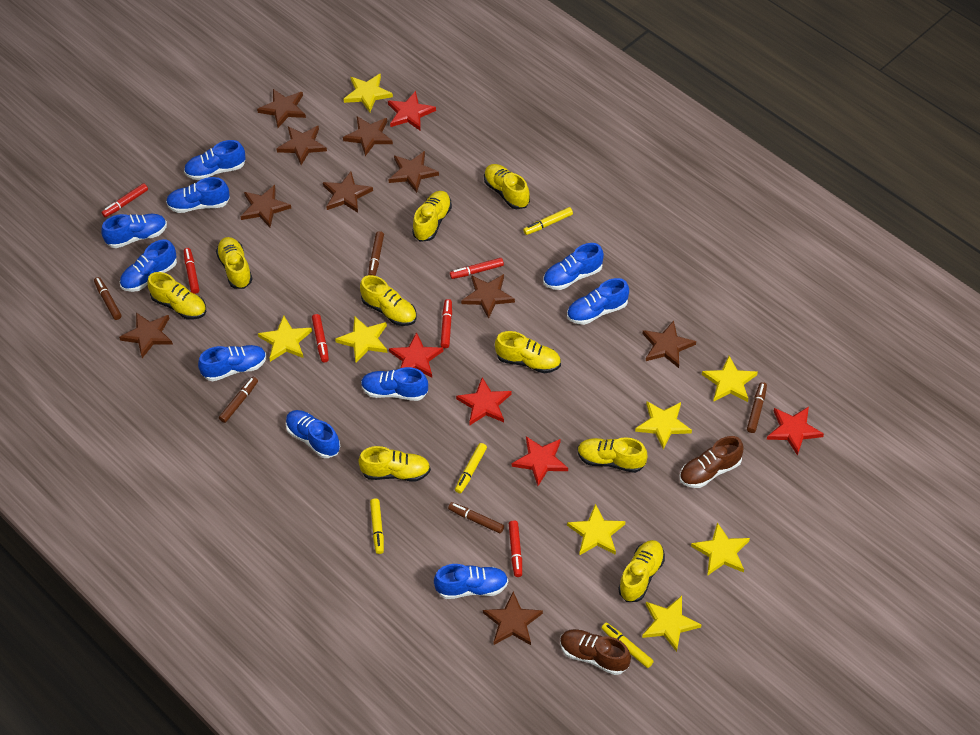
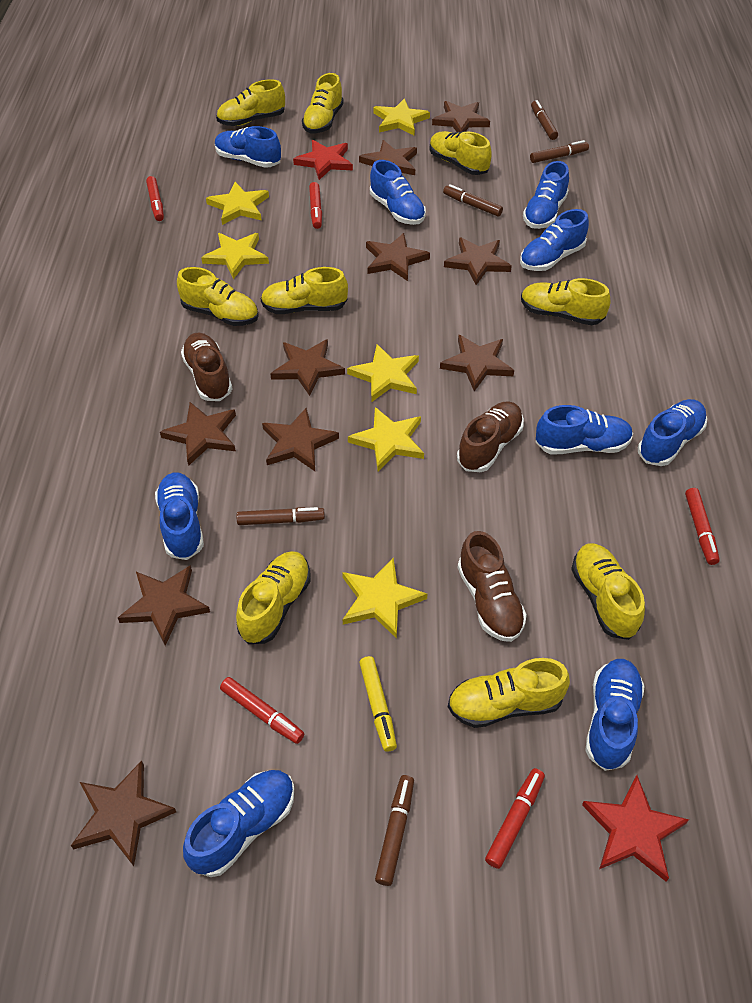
blue shoe: [101,214,167,248] [120,239,177,292] [166,177,230,213] [184,140,246,180] [198,345,267,381] [286,410,341,458] [361,367,428,401] [434,564,508,599] [543,243,604,290] [567,278,629,325] = 10 -> [155,473,204,560] [183,770,294,877] [215,126,281,168] [370,160,426,225] [520,209,589,271] [523,161,569,229] [536,405,633,455] [585,659,645,771] [638,399,707,466] = 9
brown shoe: [560,629,631,675] [679,436,744,488] = 2 -> [181,333,232,401] [457,401,524,472] [457,531,527,642] = 3
red marker: [101,183,148,218] [184,248,199,294] [312,314,329,363] [441,299,452,348] [450,258,504,279] [509,520,522,577] = 6 -> [146,176,164,221] [220,677,305,744] [309,182,322,229] [485,768,545,869] [685,488,720,565] = 5
red star: [388,91,436,131] [389,332,443,377] [456,377,512,425] [512,436,568,486] [767,407,824,456] = 5 -> [293,140,353,180] [582,775,689,881] = 2
yellow marker: [370,498,384,554] [455,443,487,494] [523,207,573,235] [601,623,654,668] = 4 -> [359,656,397,752] = 1
yellow star: [258,316,312,362] [335,316,387,363] [344,73,393,112] [567,504,625,556] [635,401,692,449] [642,596,702,652] [691,522,750,576] [702,356,758,402] = 8 -> [201,233,269,279] [206,182,269,225] [342,557,427,639] [347,344,419,402] [348,407,424,471] [374,99,430,136] = 6

